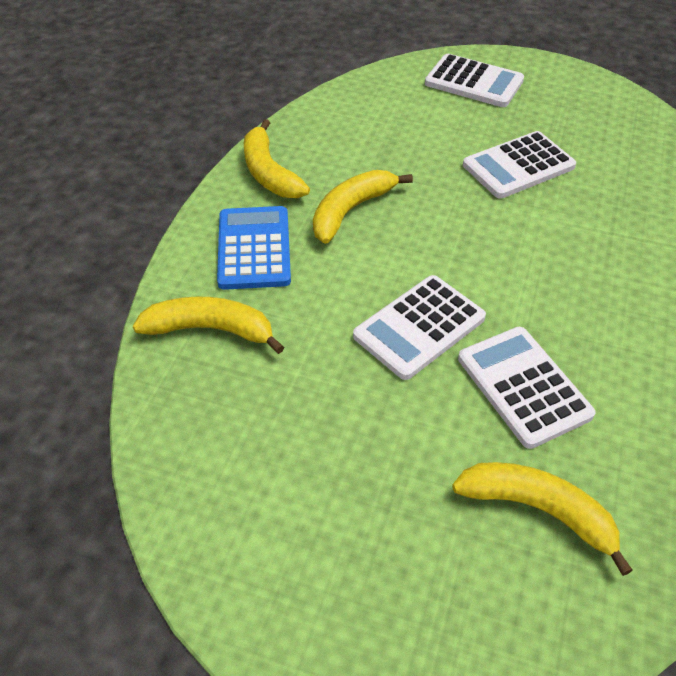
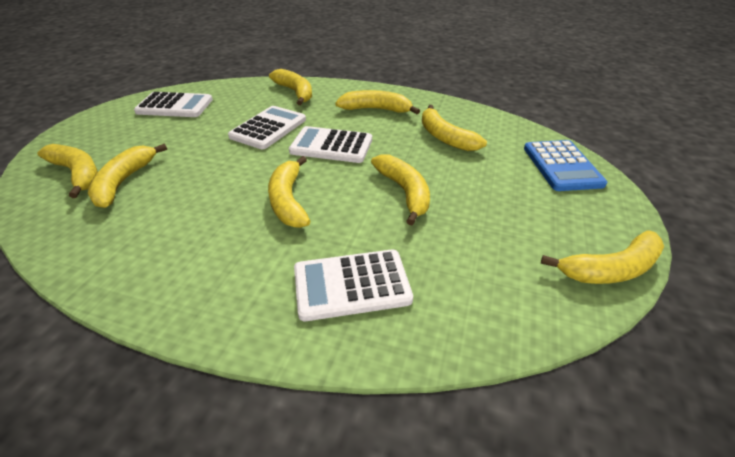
yellow banana: [133,297,284,354] [244,119,310,198] [313,170,413,244] [452,462,633,576] = 4 -> [37,144,98,198] [88,144,167,208] [268,156,310,228] [269,69,312,105] [335,90,420,114] [371,154,430,225] [422,105,487,151] [541,230,664,284] = 8

